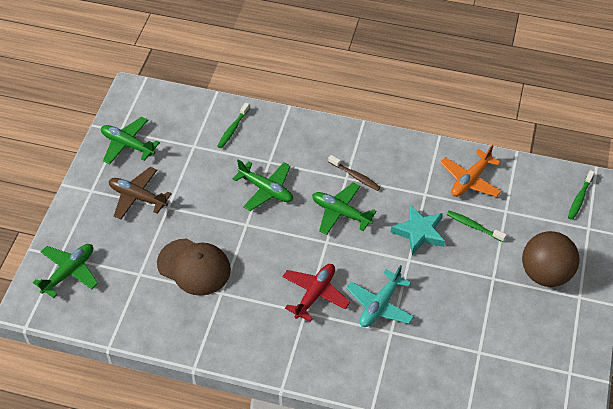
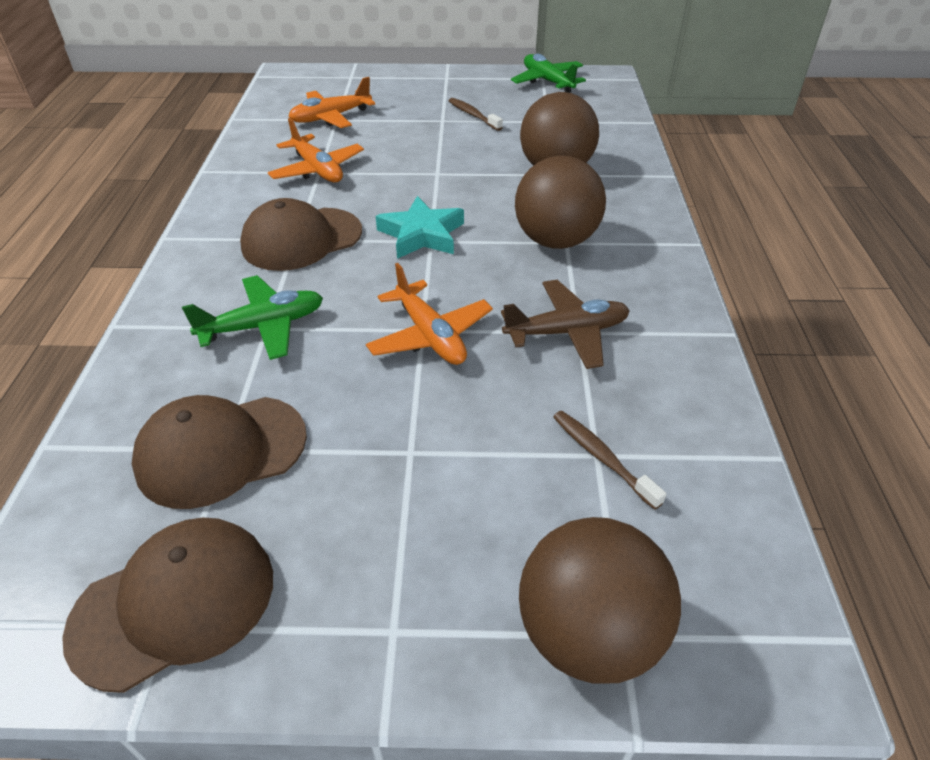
brown ball: [522,231,580,287] = 1 -> [515,156,606,249] [519,517,681,684] [520,92,599,166] = 3
brown cap: [157,239,231,296] = 1 -> [62,517,273,693] [132,395,307,509] [240,198,362,271] = 3
brown toothbrush: [328,155,381,191] = 1 -> [449,98,503,131] [553,411,667,510] = 2
green plane: [33,244,98,298] [101,117,160,164] [233,159,293,211] [312,183,377,235] = 4 -> [182,275,323,360] [511,54,586,93] = 2
green toothbrush: [217,102,250,148] [447,211,506,242] [568,170,595,220] = 3 -> none = 0
orange plane: [440,145,502,197] = 1 -> [268,118,364,183] [288,77,375,128] [366,263,493,365] = 3
red plane: [282,264,350,322] = 1 -> none = 0
turquoise plane: [346,265,414,327] = 1 -> none = 0

